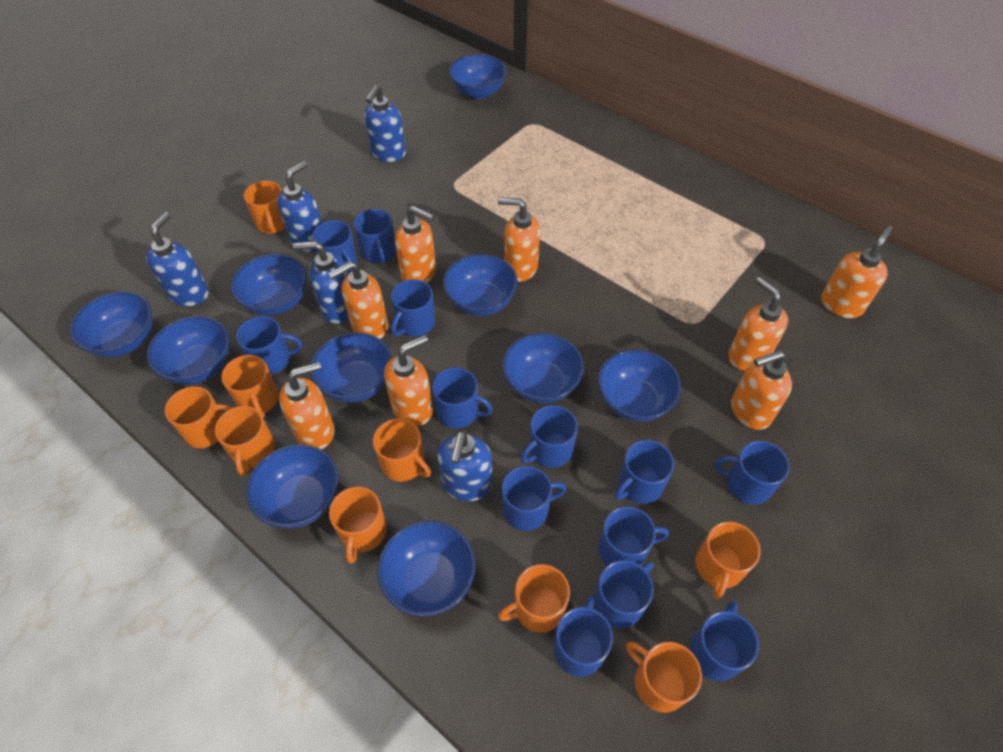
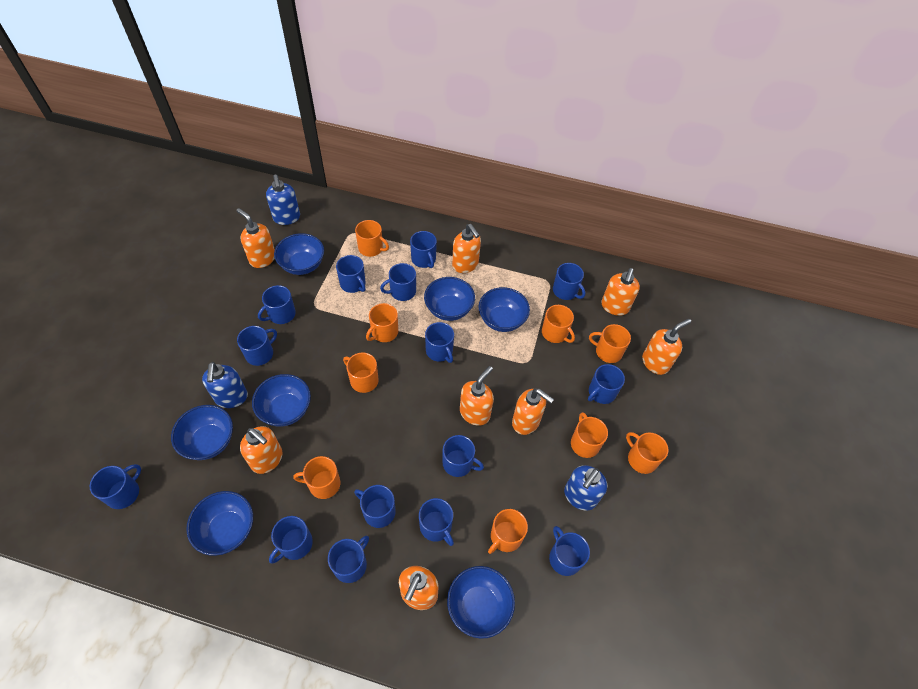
blue bowl: [70,291,152,357] [147,316,229,385] [231,254,307,316] [246,444,339,528] [311,332,392,403] [378,521,475,617] [443,254,518,316] [449,54,507,99] [502,333,584,403] [598,349,681,422] = 10 -> [171,405,233,460] [186,491,253,556] [252,374,311,427] [274,233,324,275] [424,277,475,321] [447,566,515,639] [479,287,530,332] = 7
blue mug: [236,316,302,375] [312,220,358,273] [354,209,396,264] [391,279,435,336] [432,368,493,429] [502,466,567,531] [521,405,578,468] [553,595,613,677] [594,560,654,629] [598,506,669,566] [614,440,674,504] [689,601,759,681] [715,441,790,505] = 13 -> [90,464,141,509] [237,326,277,366] [258,285,296,324] [269,516,313,564] [328,536,369,583] [336,255,366,293] [354,485,396,528] [380,263,416,301] [410,231,437,268] [419,498,454,546] [425,322,454,363] [443,435,484,477] [549,526,590,576] [553,263,585,300] [588,364,625,404] = 15
blue soap dispenser: [146,212,209,306] [277,161,322,252] [293,241,349,324] [364,85,406,162] [437,430,492,502] = 5 -> [202,362,248,408] [266,175,300,225] [564,465,607,510] = 3

